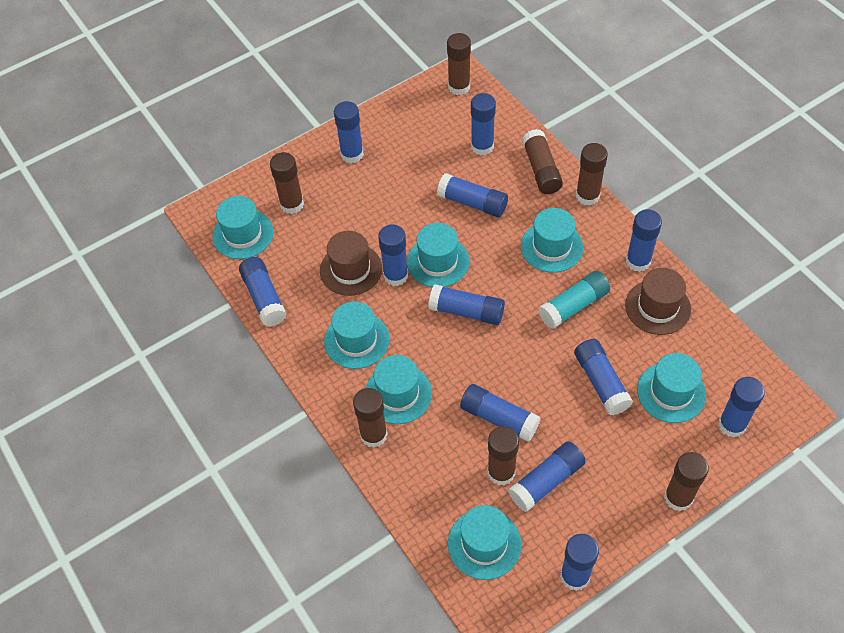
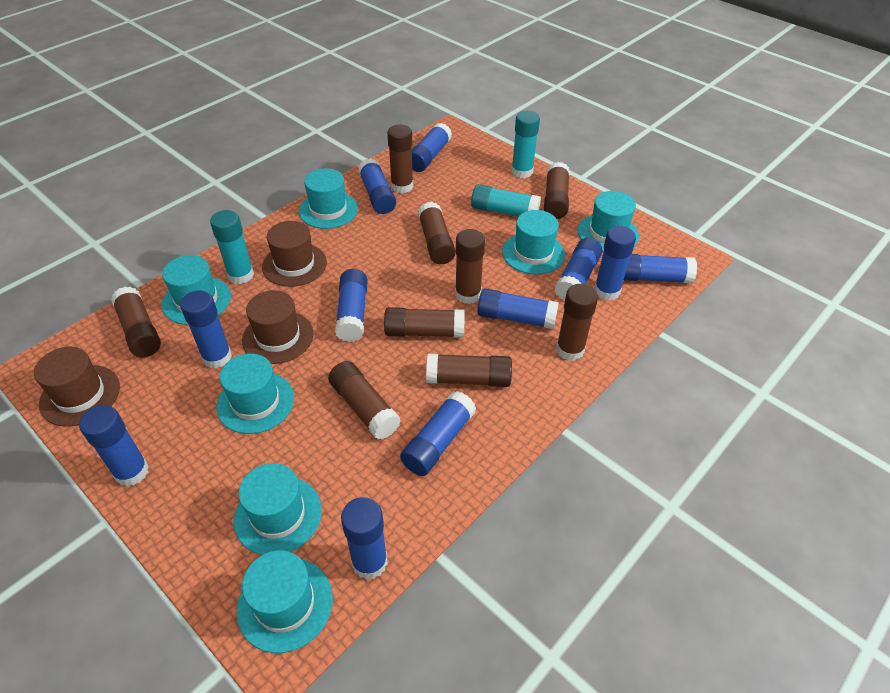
blue glue stick: [239,257,287,327] [334,101,364,163] [378,225,408,286] [428,284,505,325] [437,173,508,217] [460,384,541,442] [471,93,496,155] [508,441,586,512] [560,534,599,591] [574,339,633,415] [626,209,662,272] [718,377,765,437] = 12 -> [79,405,149,486] [180,291,232,368] [335,269,368,342] [341,497,388,580] [358,158,396,214] [400,391,476,476] [412,123,452,172] [477,288,559,329] [554,238,603,301] [594,226,636,301] [624,254,697,283] = 11
brown glue stick: [270,152,304,214] [353,388,388,448] [447,33,471,95] [488,426,519,485] [522,129,563,194] [576,143,608,206] [664,452,709,511] = 7 -> [111,287,161,357] [328,361,401,439] [384,307,465,338] [387,125,413,194] [418,202,456,264] [426,354,512,387] [455,229,485,304] [544,162,570,219] [556,284,598,361] = 9
brown hat: [320,231,382,296] [625,268,691,335] = 2 -> [34,347,120,427] [242,290,314,364] [262,221,327,287] = 3
turquoise glue stick: [538,271,610,329] = 1 -> [210,210,254,284] [471,184,541,216] [511,111,540,178] = 3

